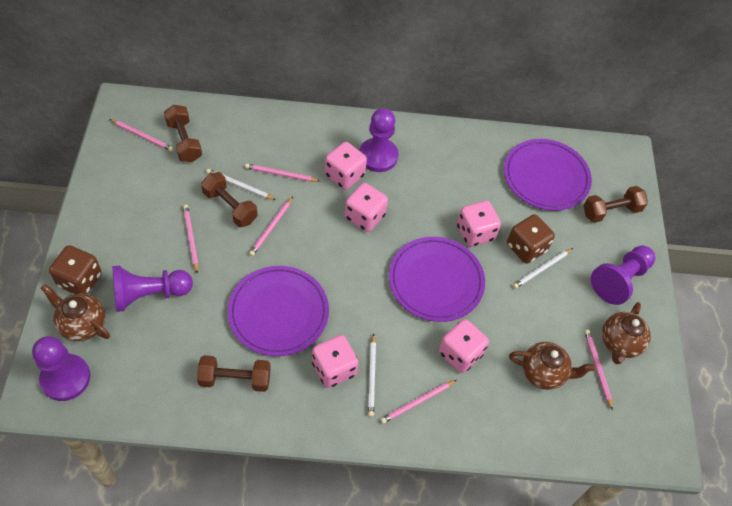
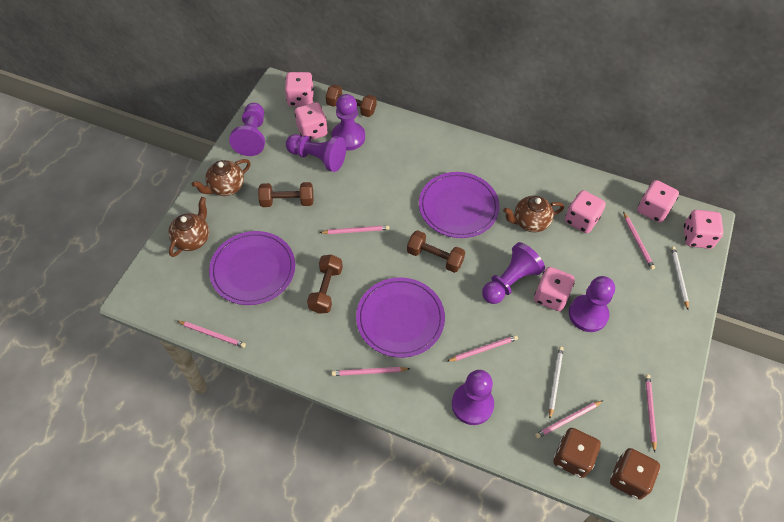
pink dice: [312,335,359,388] [325,142,367,190] [345,183,388,232] [439,319,489,373] [457,201,501,247] = 5 -> [285,72,314,106] [295,102,328,140] [534,267,575,311] [565,190,606,233] [637,180,679,223] [684,210,723,249] = 6
pink pencil: [110,119,174,151] [183,205,198,274] [245,164,320,182] [249,197,293,256] [380,380,457,424] [584,330,613,410] = 6 -> [177,321,246,348] [319,225,389,234] [332,367,410,376] [447,335,518,362] [535,400,603,439] [623,212,655,270] [645,374,657,452] = 7
purple pawn: [32,336,90,401] [112,266,193,312] [359,108,398,172] [591,245,655,305] = 4 -> [229,103,265,156] [286,134,346,172] [331,94,365,151] [452,370,494,425] [482,242,545,304] [569,276,615,332] = 6
white pencil: [206,169,276,200] [368,334,376,417] [513,248,573,289] = 3 -> [549,347,564,419] [671,247,689,310] = 2

